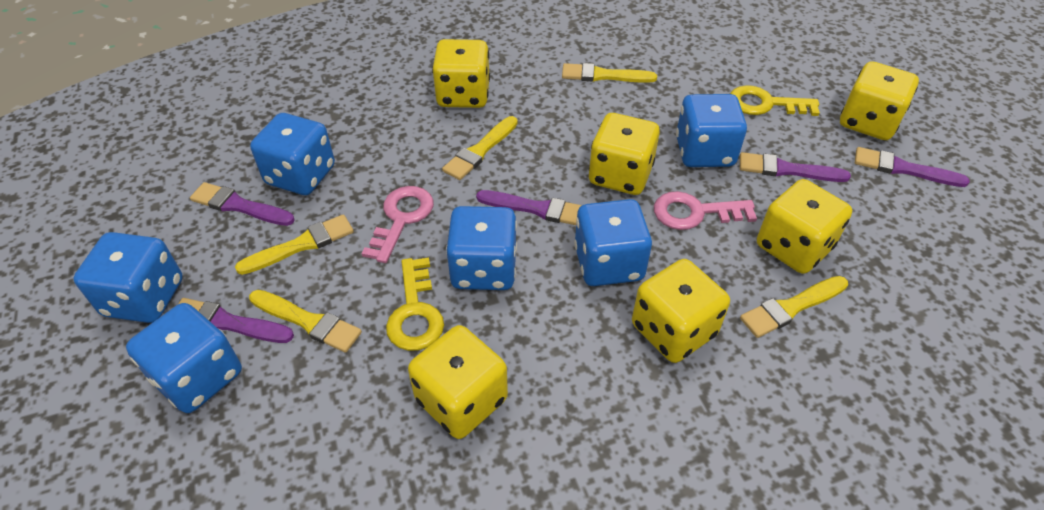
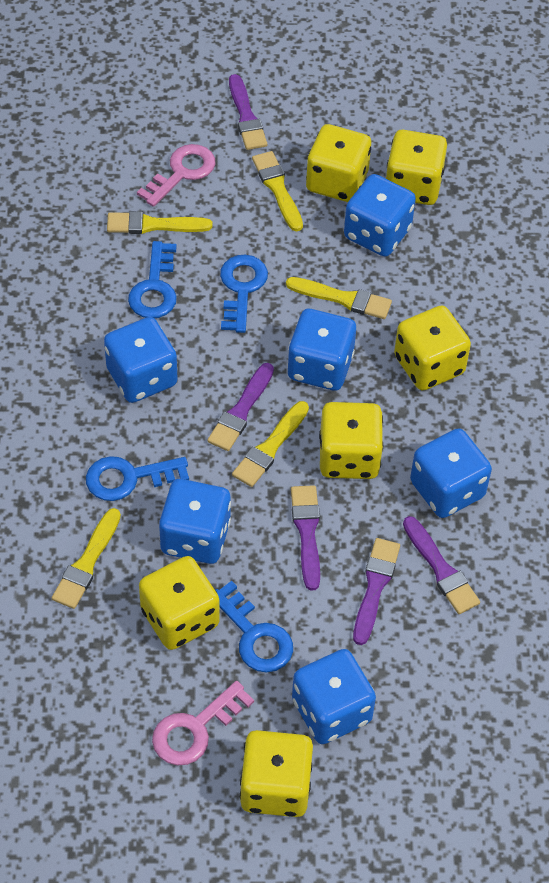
blue key: none = 0 -> [86,456,189,501] [128,241,177,318] [215,581,293,673] [220,255,268,333] = 4
yellow key: [386,258,444,351] [730,85,820,116] = 2 -> none = 0

